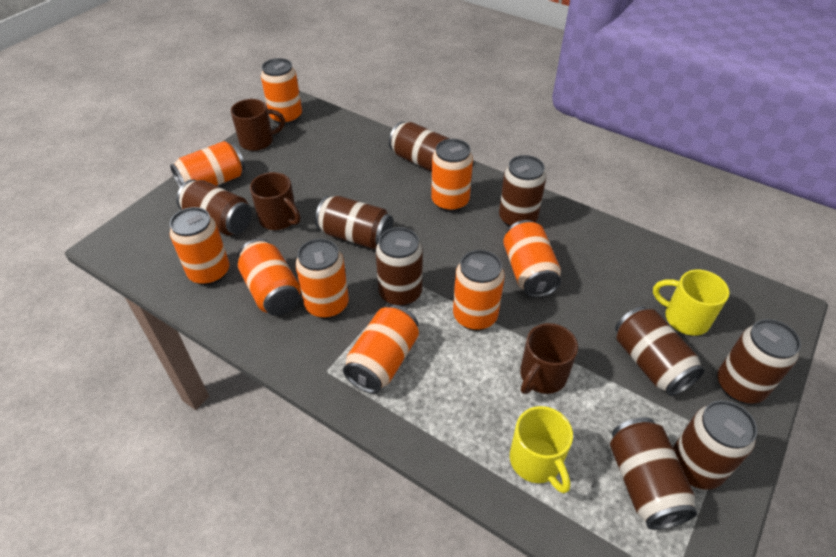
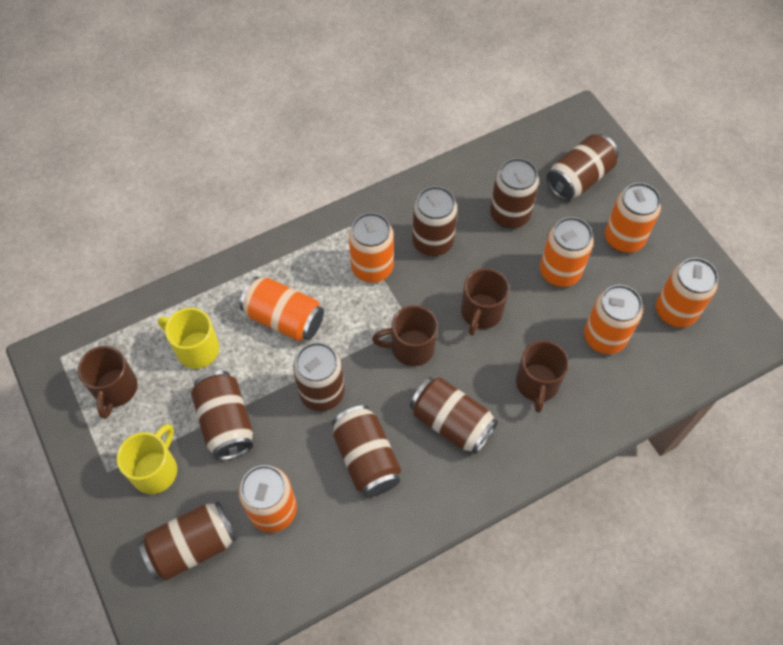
brown can: [176,180,252,236] [315,196,393,249] [375,227,423,307] [389,121,450,172] [499,155,546,227] [610,417,697,530] [615,306,705,396] [673,400,757,490] [717,319,801,404] = 9 -> [139,501,237,580] [191,371,253,460] [293,342,345,411] [332,405,401,497] [410,377,498,454] [412,186,458,256] [490,158,539,229] [546,134,619,201] = 8
brown mug: [231,99,285,151] [250,172,301,230] [520,323,578,394] = 3 -> [78,346,138,419] [372,305,438,366] [461,268,509,336] [516,341,569,413] = 4
orange can: [170,141,245,188] [170,207,229,285] [237,239,301,316] [261,58,302,125] [295,239,349,319] [343,305,419,394] [431,139,473,212] [453,250,505,331] [503,220,561,298] = 9 -> [239,465,297,533] [240,276,324,341] [349,213,394,283] [540,217,594,287] [584,285,643,354] [605,183,661,253] [656,258,718,328] = 7

